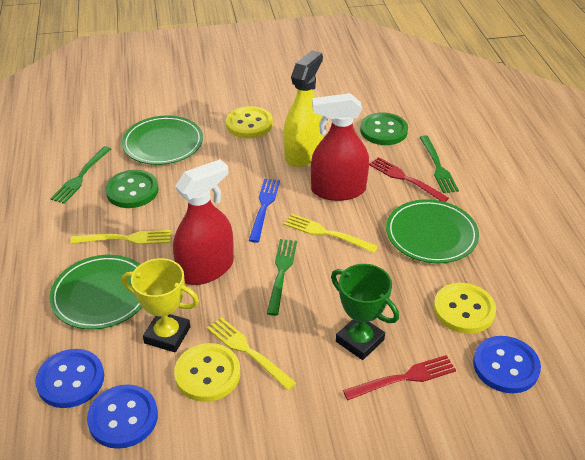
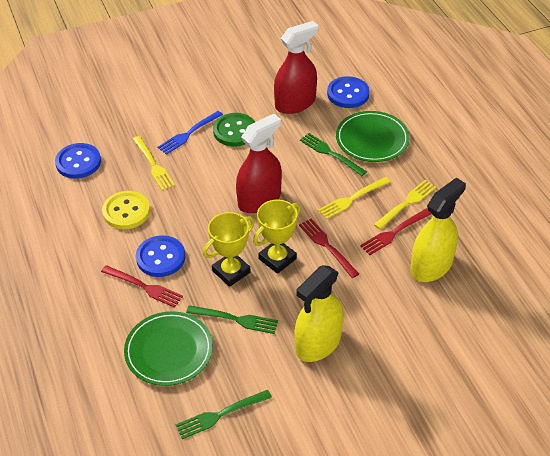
green button: [105,170,159,208] [360,112,408,145] = 2 -> [213,113,255,147] = 1
green plate: [49,255,142,329] [122,115,203,165] [386,199,479,263] = 3 -> [124,311,213,386] [336,111,410,162] = 2
green trophy: [331,264,399,360] = 1 -> none = 0
red fork: [343,355,456,400] [369,157,449,202] = 2 -> [101,265,183,308] [299,219,359,278] [360,208,432,255] = 3
yellow button: [174,343,240,402] [226,106,273,138] [434,283,496,334] = 3 -> [102,191,150,229] = 1
yellow spray bottle: [284,50,324,167] = 1 -> [295,265,344,362] [410,178,466,282] = 2
yellow trophy: [122,258,199,352] = 1 -> [203,212,255,287] [253,200,301,274] = 2

